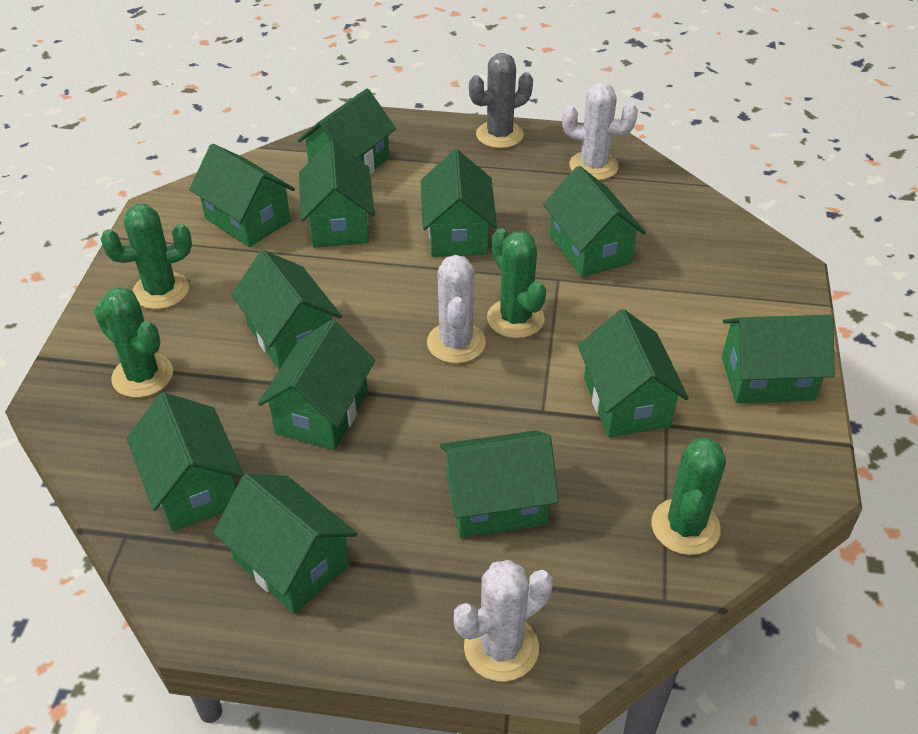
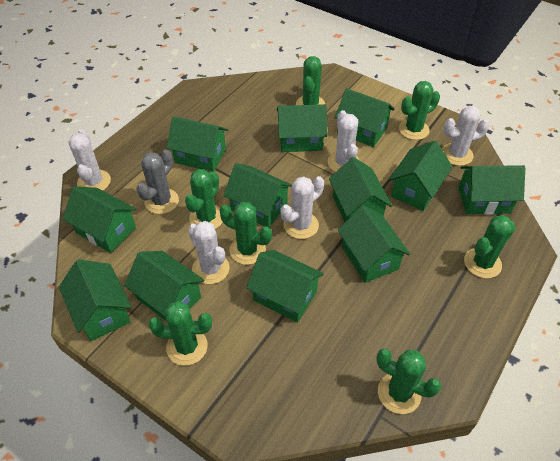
green cactus: [94,287,173,398] [101,204,192,309] [487,228,546,338] [651,438,726,555] = 4 -> [148,301,212,366] [185,169,223,229] [219,202,272,265] [296,56,325,105] [376,349,441,414] [399,81,440,140] [464,215,516,278] = 7
white cactus: [427,255,486,364] [454,560,553,682] [562,83,638,180] = 3 -> [68,129,111,191] [188,221,229,284] [280,176,324,239] [328,110,359,172] [442,106,490,166] = 5

